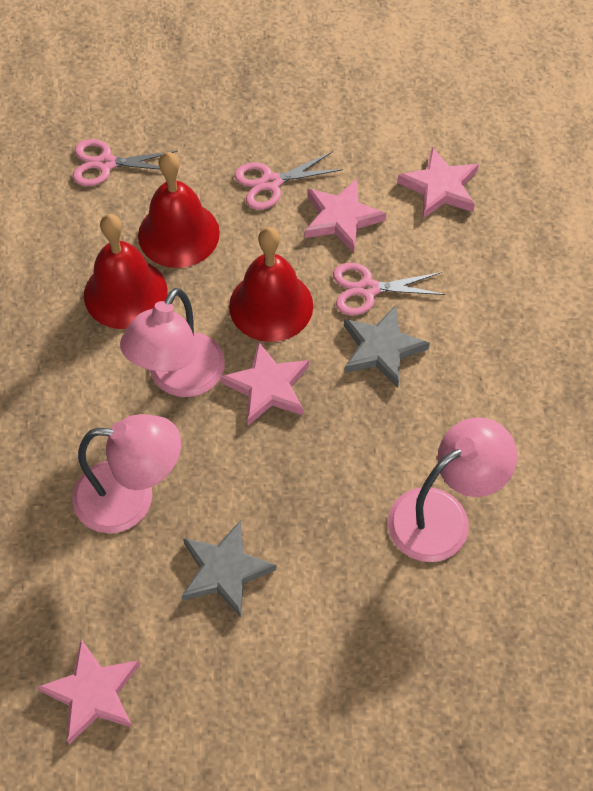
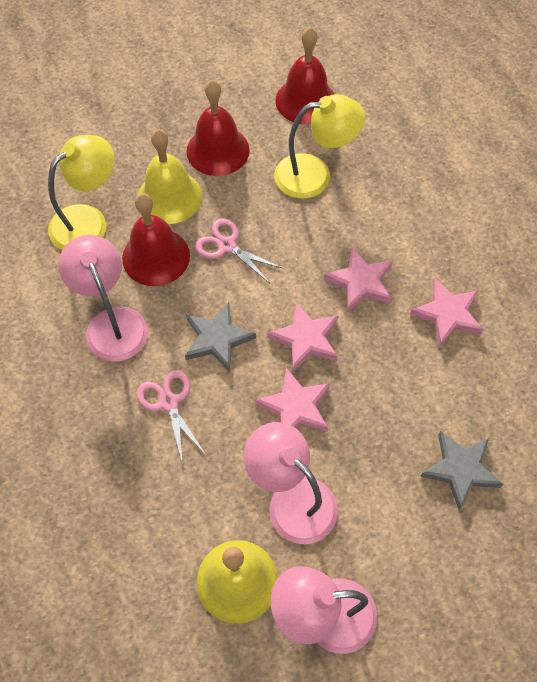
pink scissors: [73,139,178,186] [234,151,343,210] [333,263,446,315] = 3 -> [137,370,206,464] [195,219,282,282] = 2
yellow bell: none = 0 -> [138,129,202,224] [197,540,278,624] = 2
yellow lamp: none = 0 -> [48,135,114,250] [274,94,365,199] = 2

